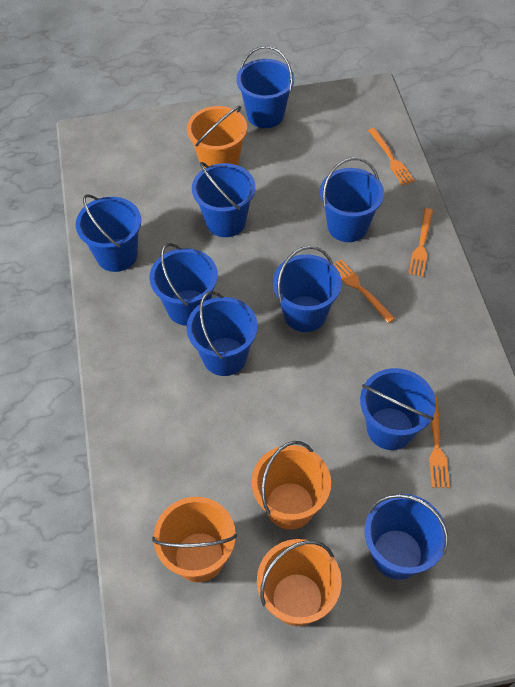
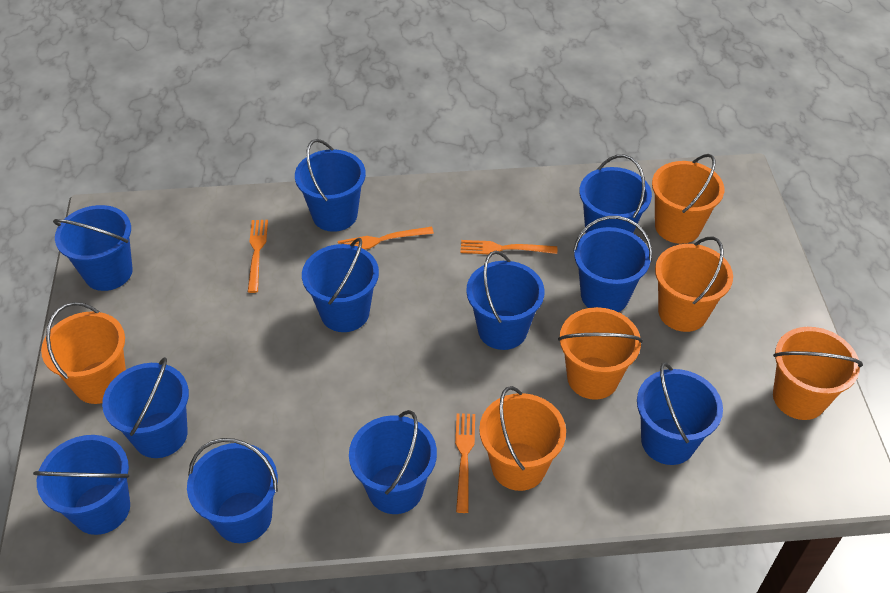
blue bucket: [76,194,141,272] [150,243,218,326] [187,291,258,376] [192,162,255,237] [236,46,294,128] [273,246,342,332] [320,157,384,242] [360,368,436,450] [365,494,448,580] = 9 -> [33,435,130,535] [53,205,133,291] [102,357,189,458] [187,438,278,543] [295,139,366,232] [302,238,379,332] [349,410,437,514] [466,251,544,350] [573,216,652,312] [579,155,652,234] [637,362,723,465] = 11
orange bucket: [152,497,237,582] [187,106,247,168] [252,441,331,530] [257,539,342,626] = 4 -> [41,302,126,404] [479,386,566,491] [558,307,643,400] [652,154,724,244] [655,237,733,332] [773,327,863,420] = 6

